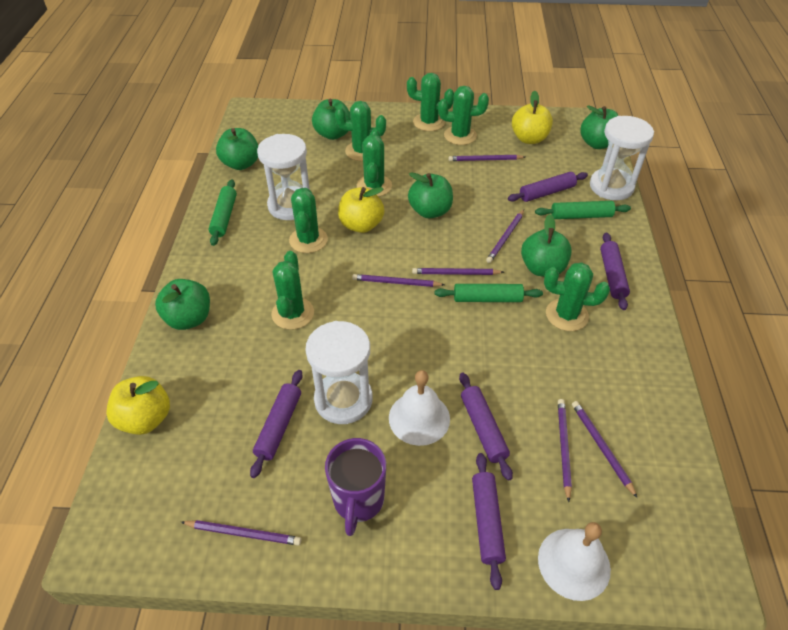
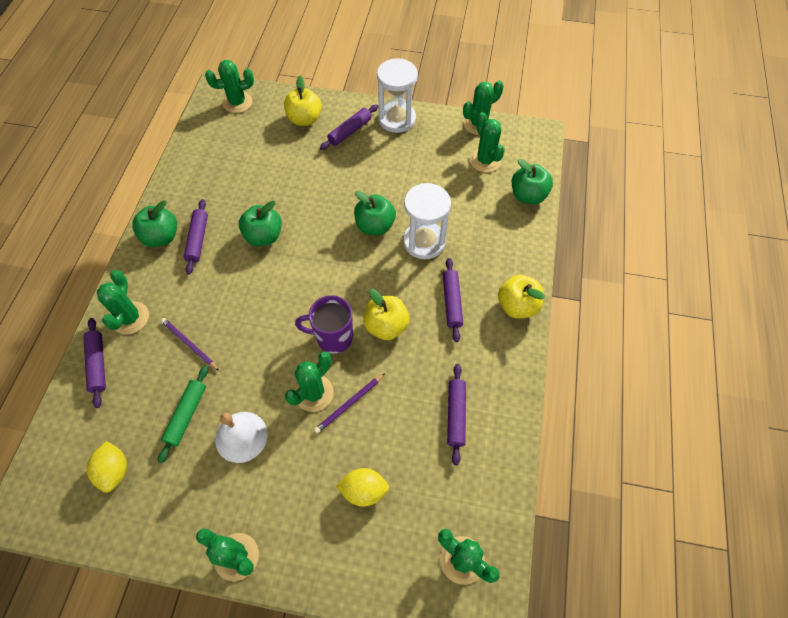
green apple: [155,279,210,330] [216,128,258,170] [312,99,350,140] [408,172,453,218] [521,214,572,277] [580,105,619,149] = 6 -> [132,200,177,247] [239,200,282,246] [354,191,396,235] [512,159,553,204] = 4
green rolling pin: [209,180,237,246] [435,284,543,302] [535,201,631,219] = 3 -> [158,366,208,463] = 1
purple pencil: [181,520,301,546] [352,274,445,287] [412,268,504,275] [449,155,525,161] [486,210,524,263] [558,399,572,502] [572,401,637,498] = 7 -> [161,318,219,371] [314,373,385,434] = 2
white bell: [389,370,450,446] [538,522,611,601] = 2 -> [215,412,268,463] = 1
white hourglass: [257,134,310,220] [305,321,373,424] [590,116,654,200] = 3 -> [377,58,418,133] [403,183,451,259] = 2
yellow lemon: none = 0 -> [87,441,127,493] [336,468,389,507] = 2

